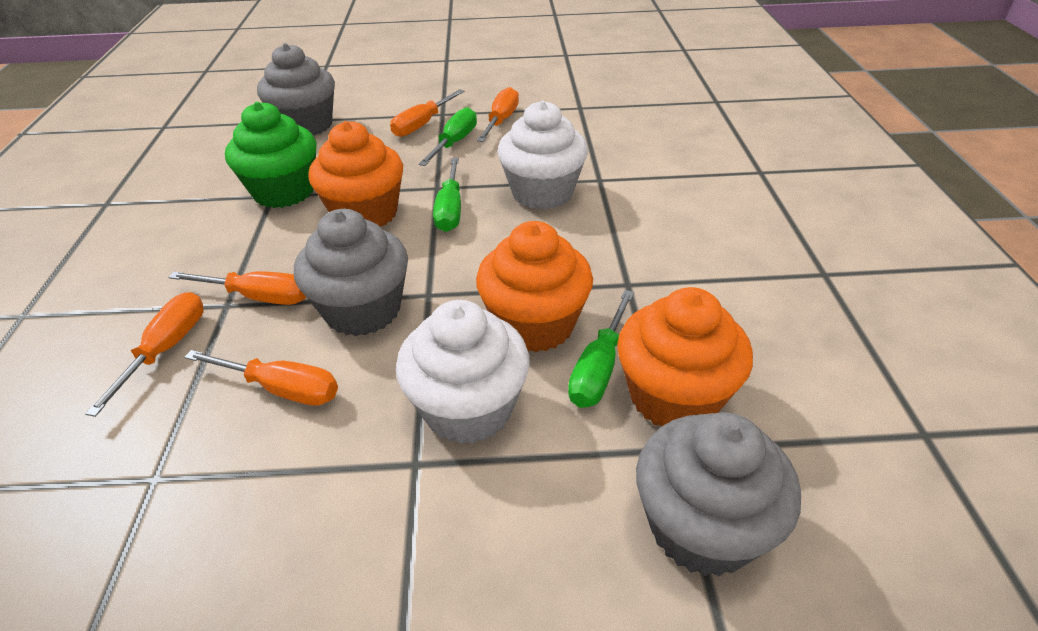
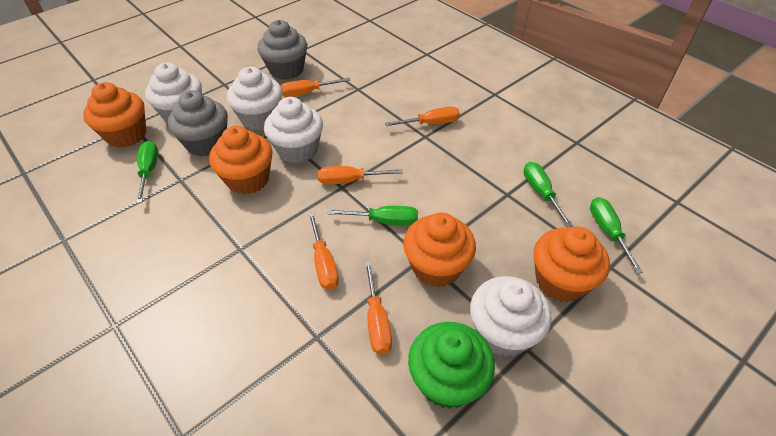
green screwdriver: [419,107,477,166] [433,158,461,232] [568,290,634,408] = 3 -> [136,141,158,203] [328,206,418,226] [524,162,573,227] [590,197,643,274] = 4
grey cupcake: [257,43,335,136] [294,209,408,336] [636,412,801,576] = 3 -> [168,90,228,157] [258,20,307,80] = 2
orange cupcake: [308,121,403,227] [476,221,593,352] [617,287,753,426] = 3 -> [83,82,146,148] [209,126,272,195] [403,213,476,287] [533,226,610,302] = 4
white cupcake: [396,300,530,444] [497,101,588,209] = 2 -> [145,62,202,123] [227,67,283,131] [264,97,323,164] [470,276,552,357] = 4

